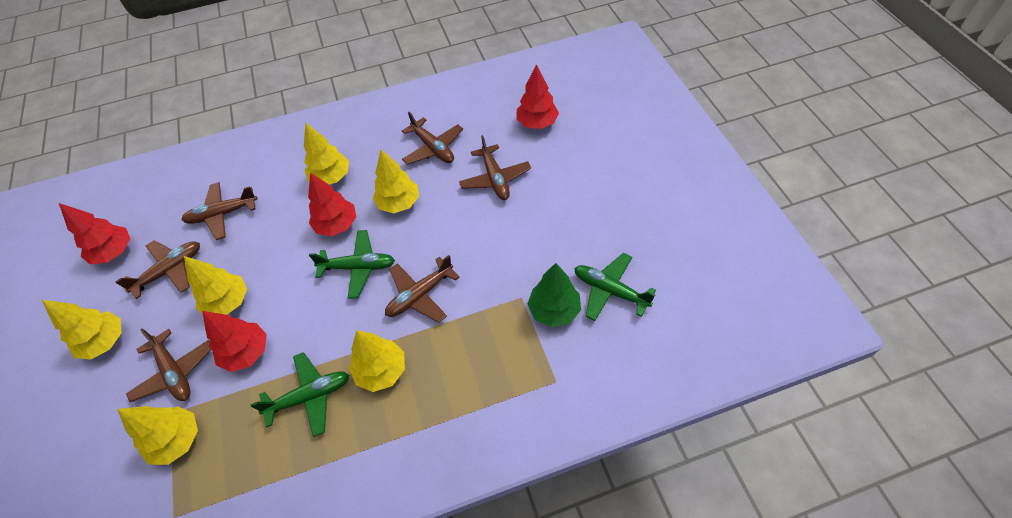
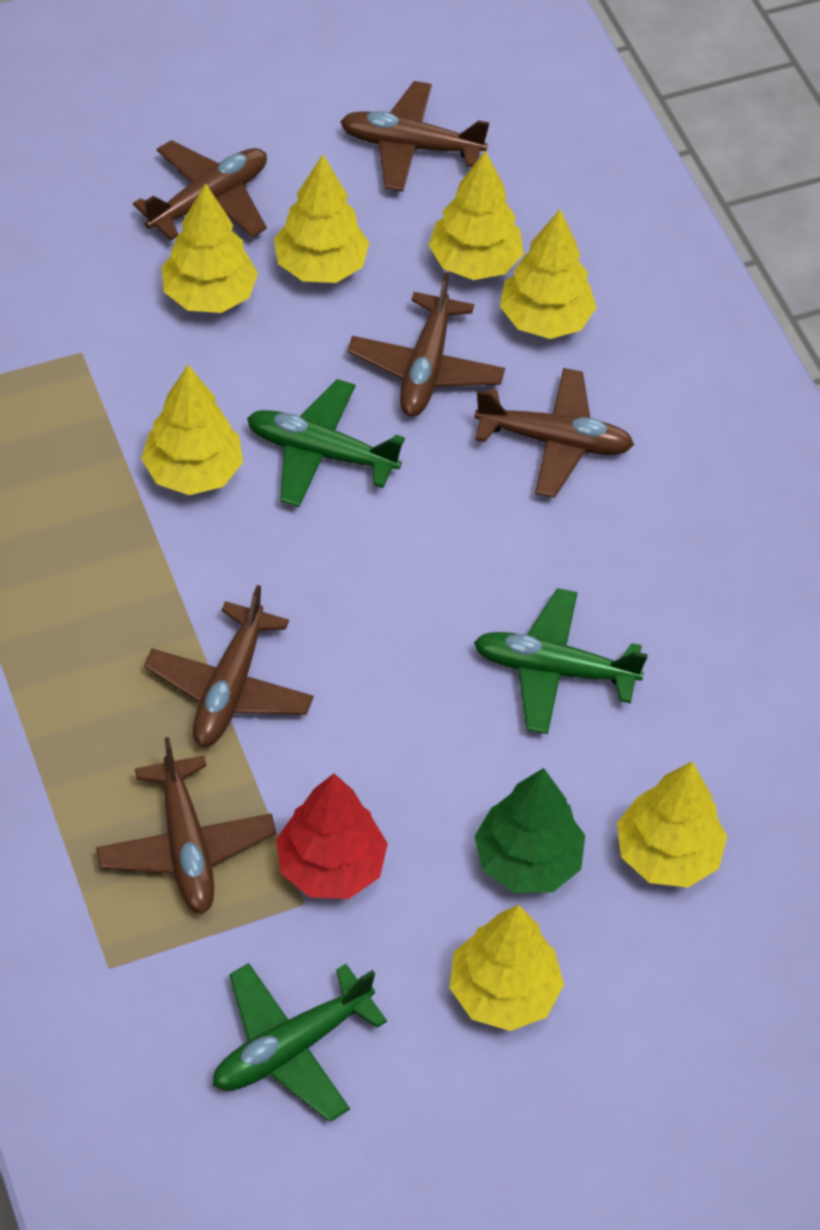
red tree: [59,203,130,264] [202,311,267,372] [308,173,356,236] [516,64,559,129] = 4 -> [276,774,388,899] = 1
yellow tree: [42,300,122,360] [117,406,198,465] [184,256,247,315] [304,122,349,184] [349,330,405,392] [372,150,419,213] = 6 -> [141,365,243,495] [162,183,258,313] [274,155,369,283] [428,150,524,280] [449,905,564,1031] [500,209,597,339] [617,761,727,888] = 7

